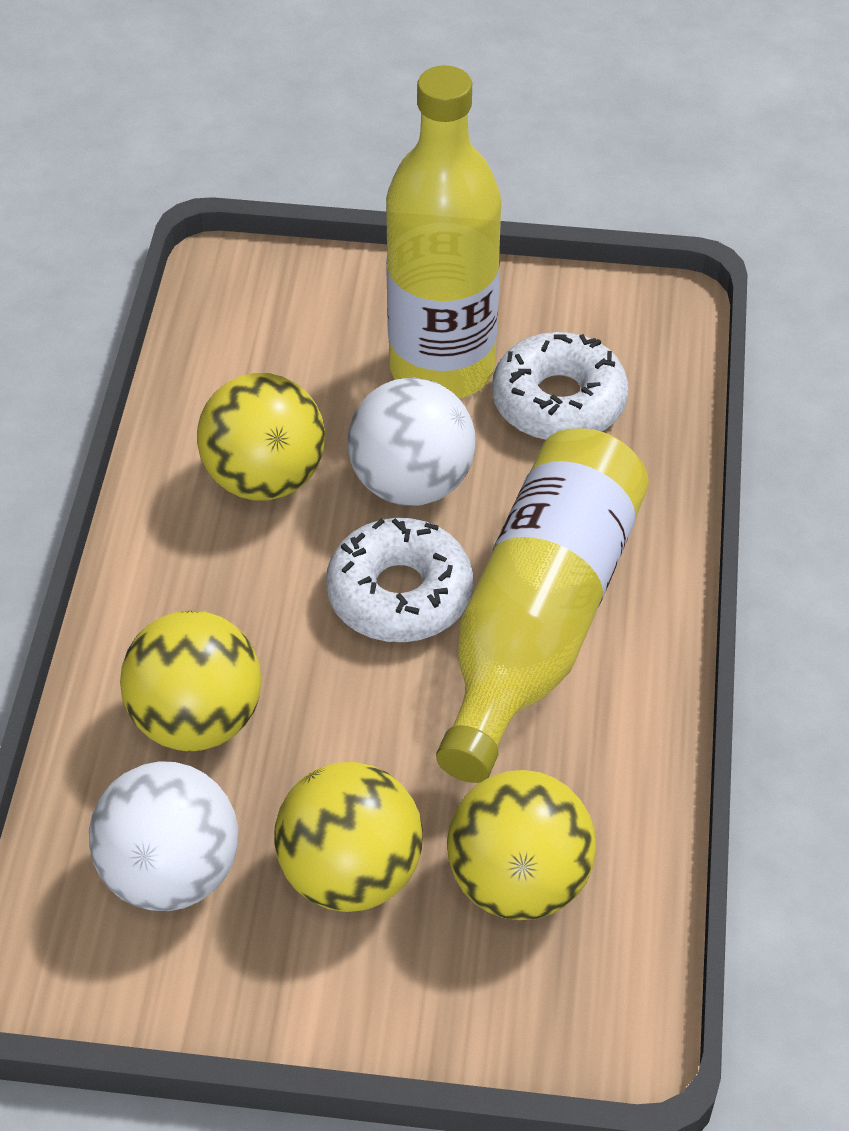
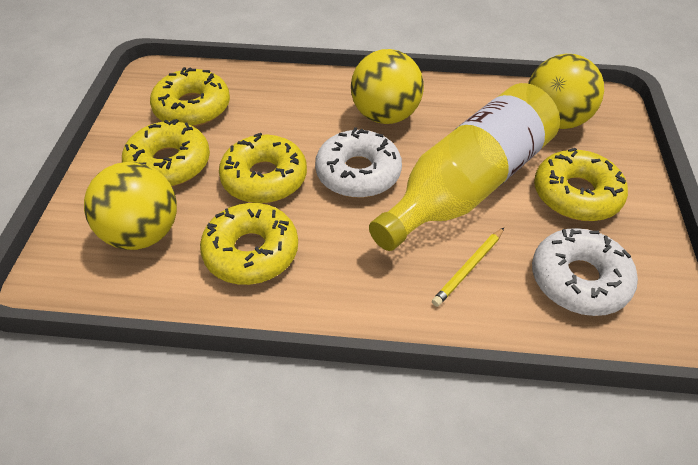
white ball: [89,761,238,911] [348,378,476,506] = 2 -> none = 0
yellow ball: [120,611,261,751] [197,373,325,501] [274,762,423,912] [447,770,596,920] = 4 -> [84,162,177,250] [351,49,424,124] [528,54,604,129] = 3
yellow bottle: [386,66,501,399] [436,428,649,783] = 2 -> [369,83,560,251] = 1
yellow donut: none = 0 -> [122,119,210,187] [150,67,230,127] [200,203,298,285] [219,133,307,203] [534,148,628,221] = 5
yellow pencil: none = 0 -> [432,228,504,307] = 1

